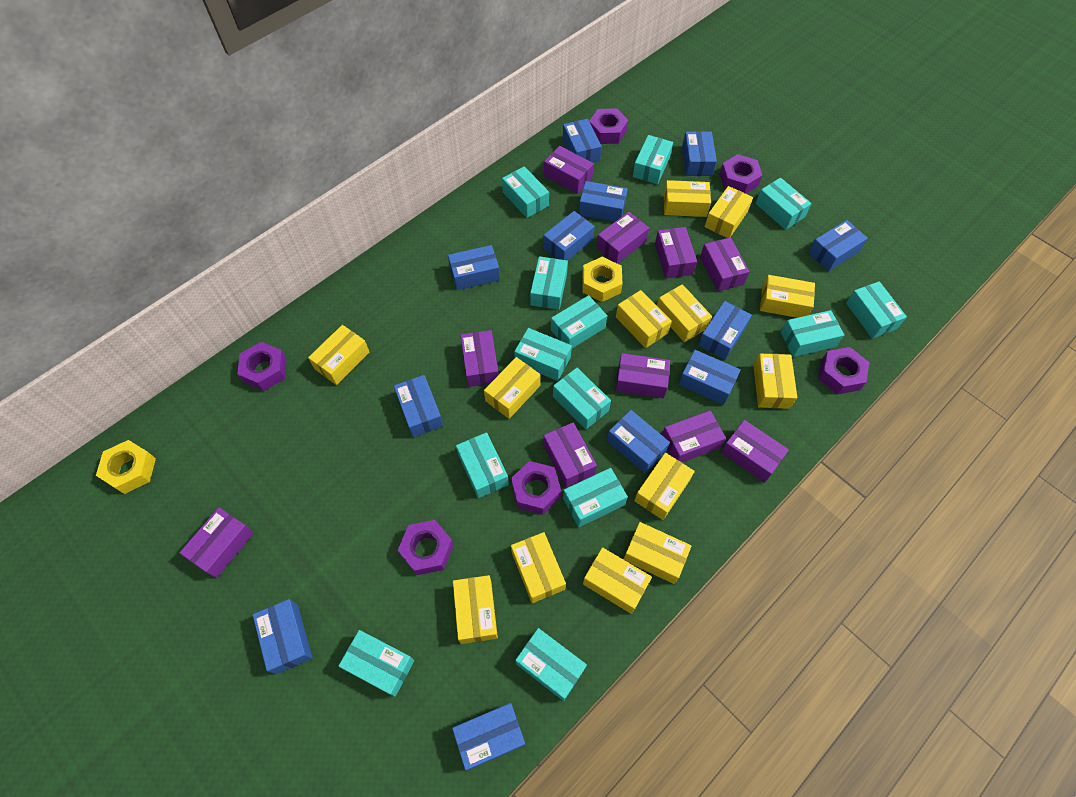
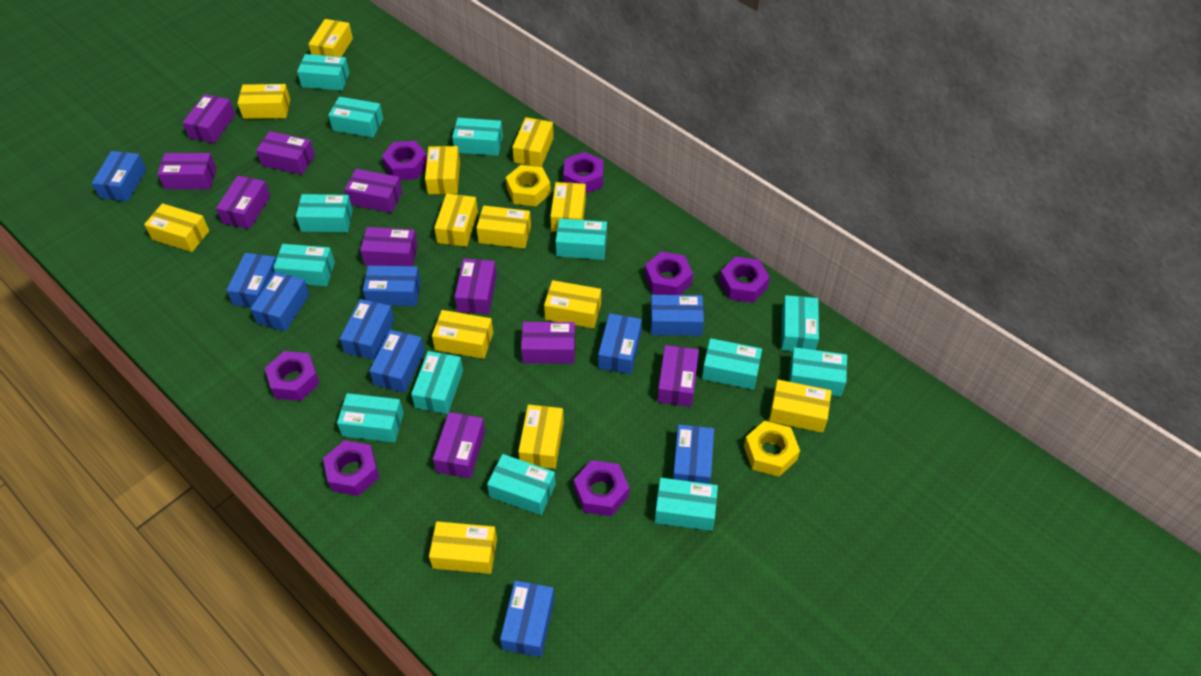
blue box: [253,599,313,674] [394,375,443,437] [448,245,500,290] [452,703,526,770] [543,211,595,261] [563,119,602,163] [579,181,627,222] [607,410,670,473] [679,350,741,405] [682,131,717,176] [698,301,752,360] [808,220,868,271] = 12 -> [92,151,146,202] [226,253,276,308] [250,272,309,332] [340,299,394,360] [363,266,421,306] [369,330,425,393] [500,581,555,657] [598,313,642,374] [650,295,704,336] [673,424,714,484] = 10
purple nut: [238,342,287,391] [398,520,454,575] [511,461,561,515] [589,108,628,144] [720,154,763,194] [818,347,869,395] = 6 -> [265,351,320,401] [323,440,379,496] [382,141,427,180] [563,152,604,193] [574,460,629,516] [645,251,693,295] [719,257,770,303] = 7

